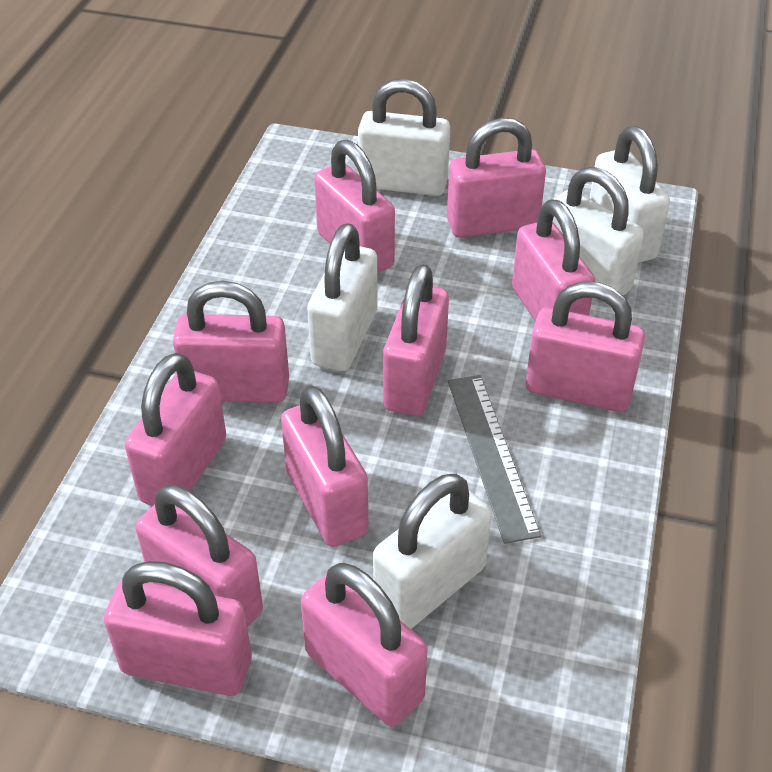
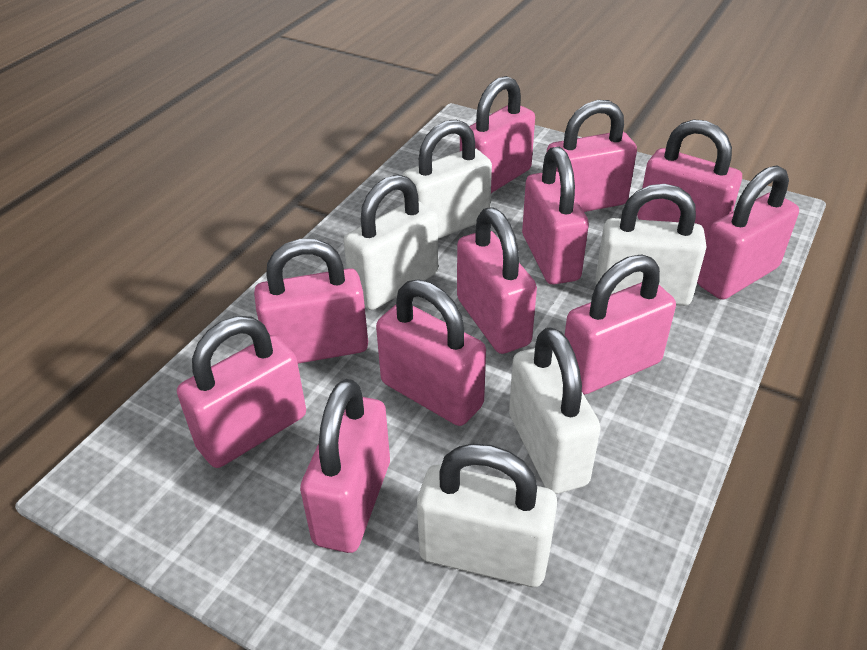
grey ruler: [448,375,541,544] = 1 -> none = 0

